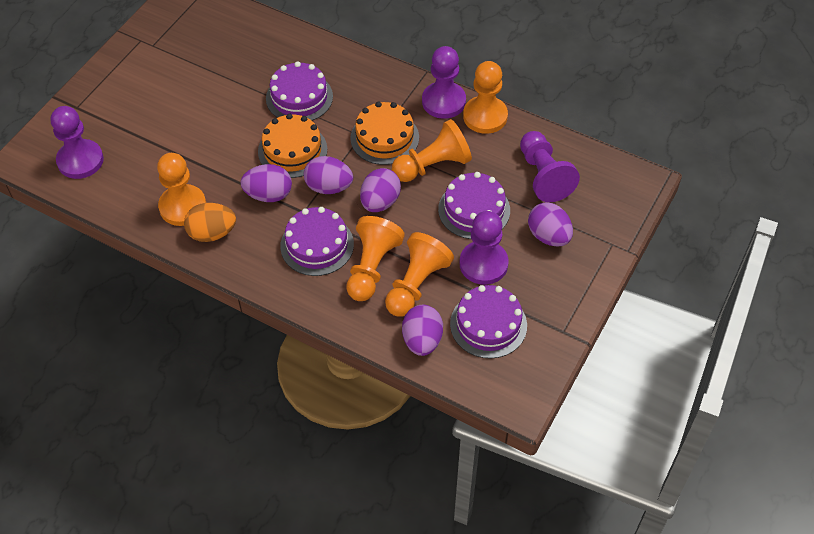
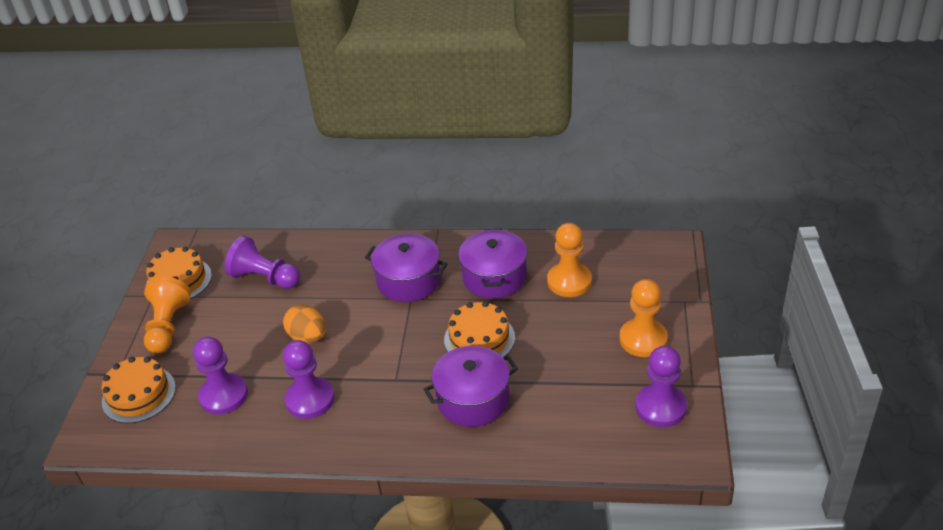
orange cake: [258,114,327,178] [350,102,419,165] = 2 -> [101,357,176,423] [146,247,212,299] [444,301,515,357] = 3
orange pawn: [157,153,206,226] [346,216,405,301] [385,232,454,317] [392,119,472,182] [463,61,508,134] = 5 -> [144,277,191,353] [547,223,592,297] [619,279,668,357] = 3
purple cake: [266,61,333,121] [280,207,354,276] [438,172,510,239] [450,285,527,358] = 4 -> none = 0
purple egg: [240,164,292,202] [304,156,353,194] [360,168,401,212] [402,305,443,356] [528,202,573,247] = 5 -> none = 0
purple pot: none = 0 -> [365,234,448,302] [424,346,518,427] [458,229,528,299] = 3

